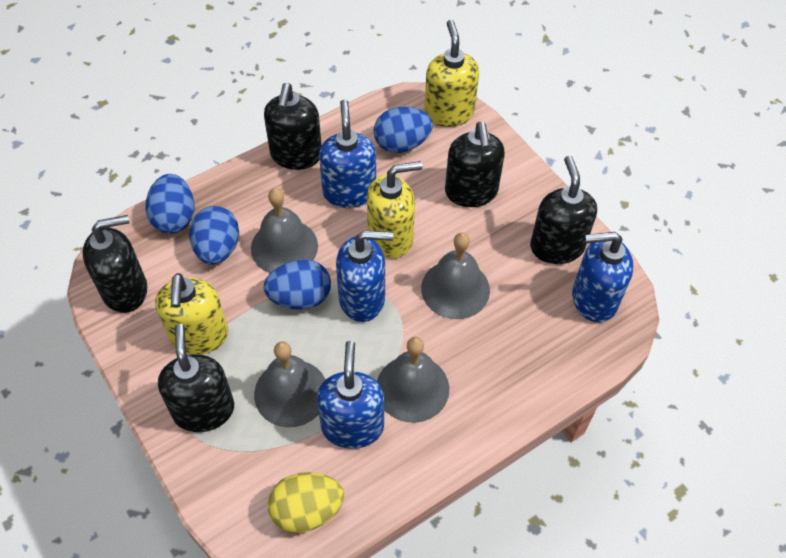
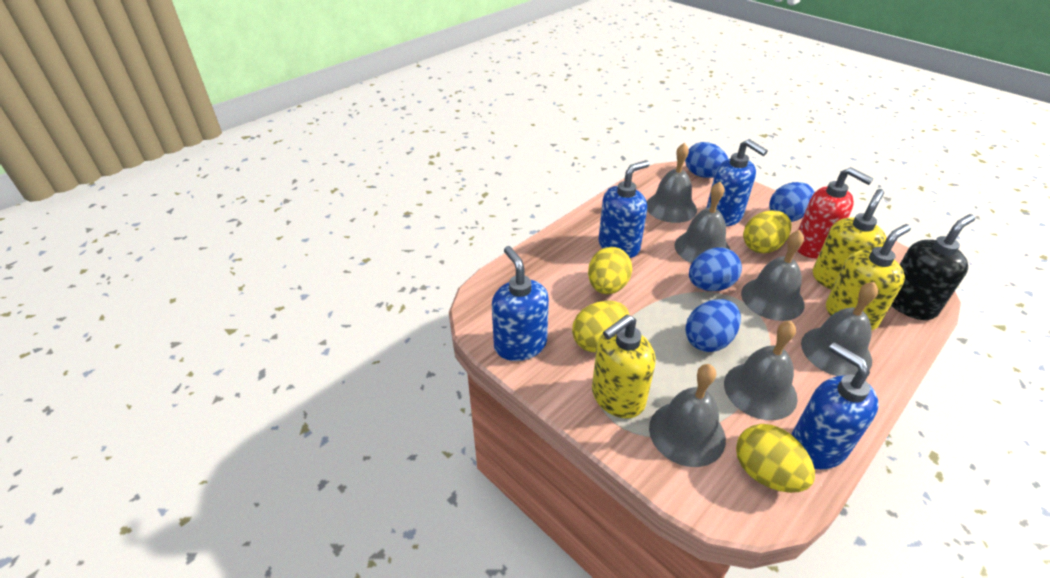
black soap dispenser: [82,215,147,313] [158,324,234,432] [264,83,322,170] [445,122,505,207] [530,156,597,264] = 5 -> [891,214,975,320] = 1
grey bell: [251,188,318,273] [254,341,326,427] [377,337,449,423] [421,232,490,319] = 4 -> [647,143,697,223] [649,364,726,467] [675,182,730,263] [724,321,798,420] [741,230,805,321] [801,282,878,376] = 6
red soap dispenser: none = 0 -> [797,167,873,258] = 1
yellow egg: [267,472,344,533] = 1 -> [572,301,629,352] [588,247,632,294] [736,424,815,493] [743,210,792,253] = 4

